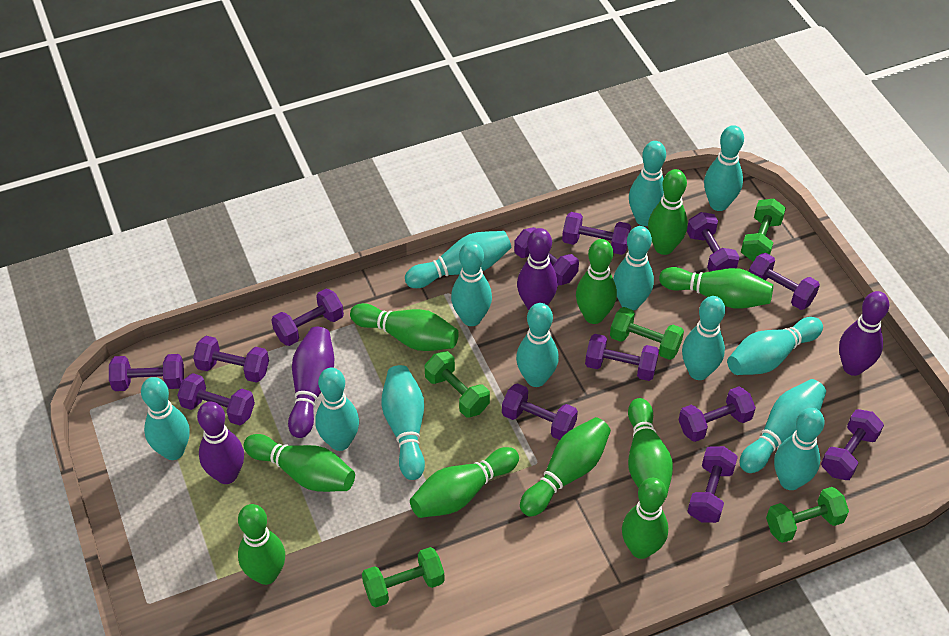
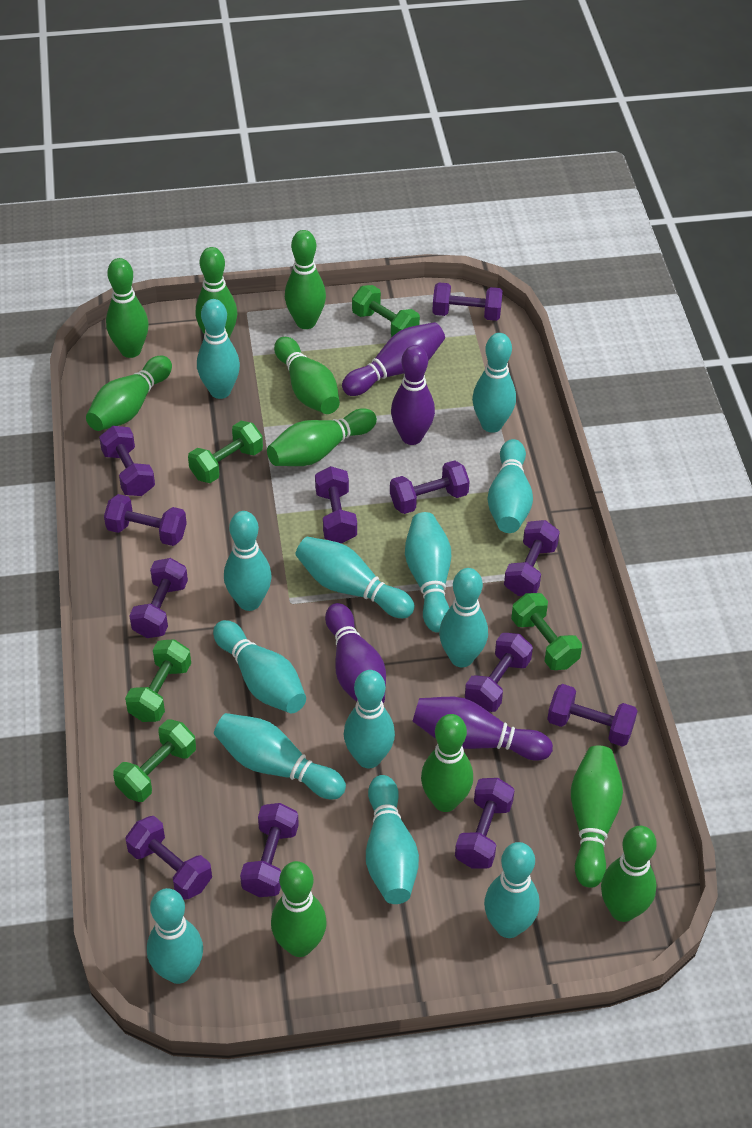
purple dumbbell: [109,354,184,391] [177,373,255,425] [193,336,269,383] [272,289,344,346] [502,383,578,440] [514,227,579,285] [562,212,631,255] [585,334,659,381] [679,386,756,442] [687,212,739,272] [687,446,738,523] [749,253,820,310] [821,409,884,480] = 13 -> [99,426,155,496] [104,494,187,546] [125,816,212,900] [129,558,188,638] [240,803,299,897] [315,466,357,543] [390,460,470,514] [432,282,503,321] [455,778,515,868] [465,633,533,712] [504,520,560,596] [547,684,637,747] = 12

